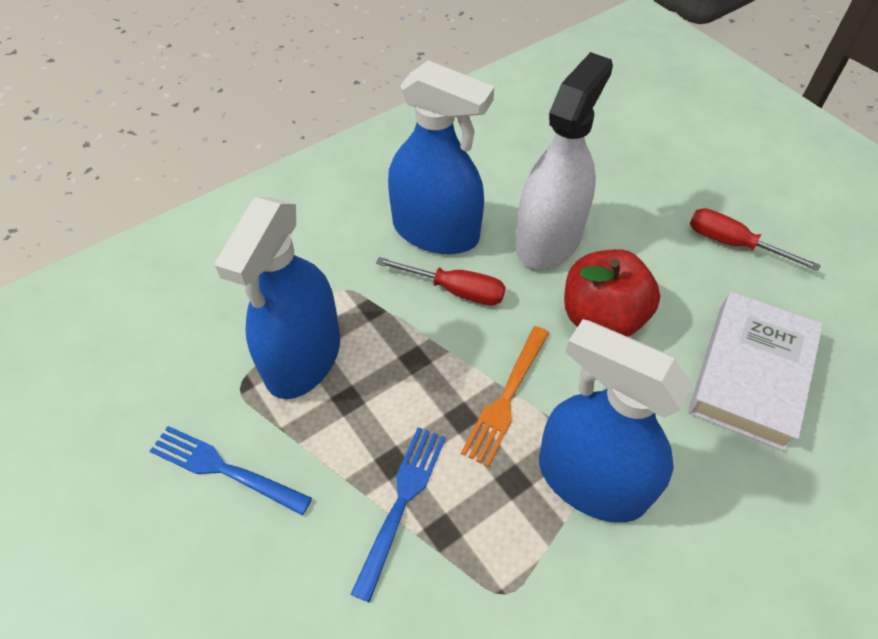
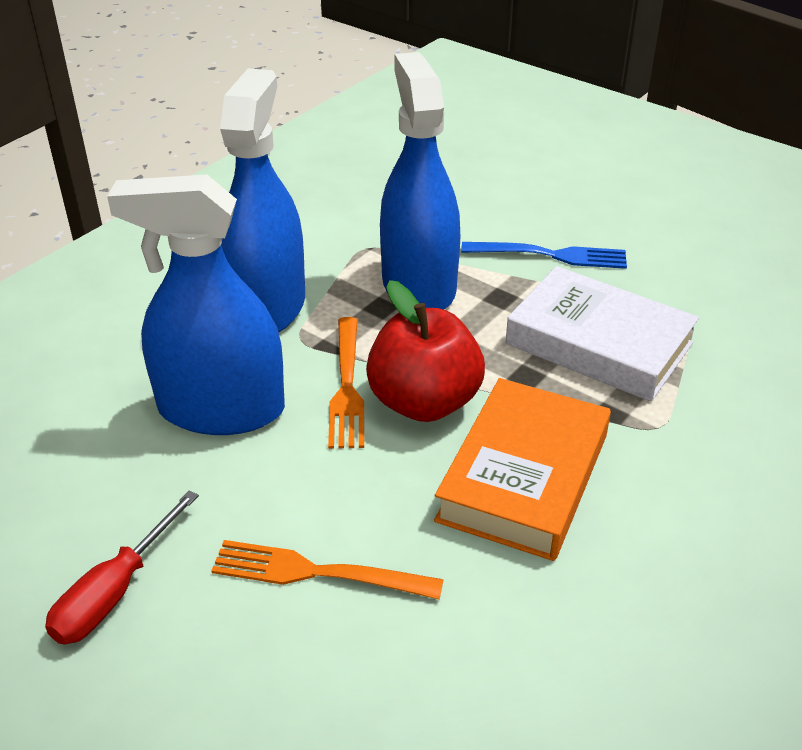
blue fork: [150,426,312,515] [350,427,446,603] = 2 -> [461,242,627,269] = 1
orange book: none = 0 -> [434,378,611,561] = 1
orange fork: [461,326,549,467] = 1 -> [211,540,444,600] [328,317,364,449] = 2
red screwdriver: [376,257,505,305] [690,208,821,271] = 2 -> [45,490,199,645] = 1
white spray bottle: [515,52,613,269] = 1 -> none = 0

